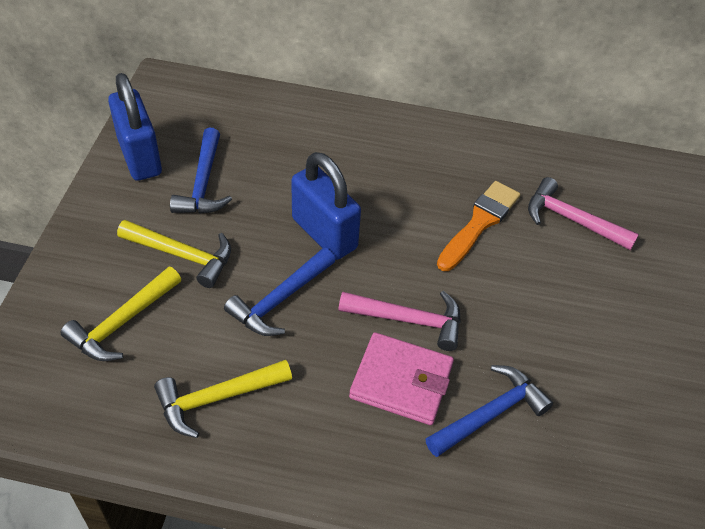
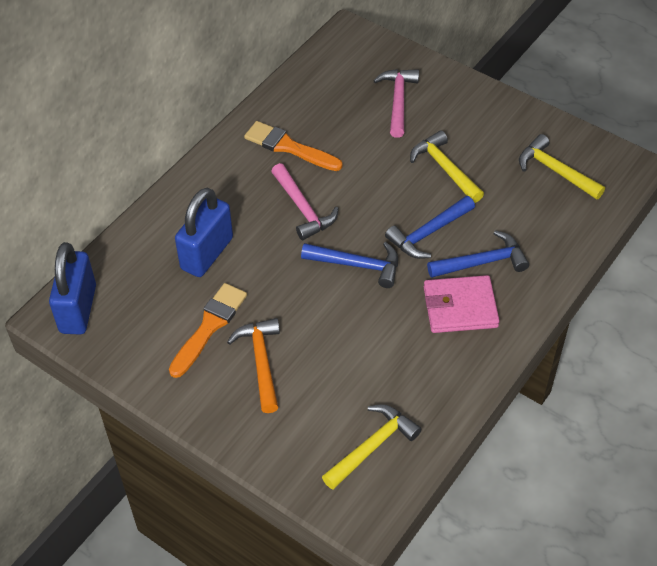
orange brush: [437,181,520,271] = 1 -> [169,283,247,378] [244,121,343,171] = 2
orange hammer: none = 0 -> [227,318,280,413] = 1

